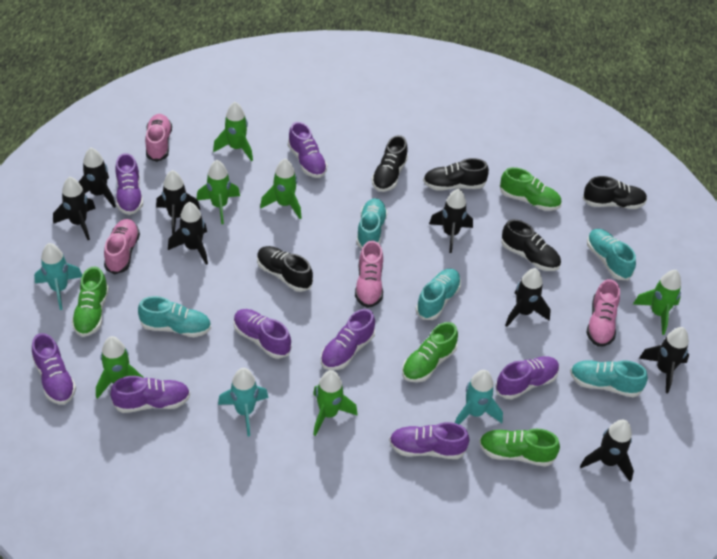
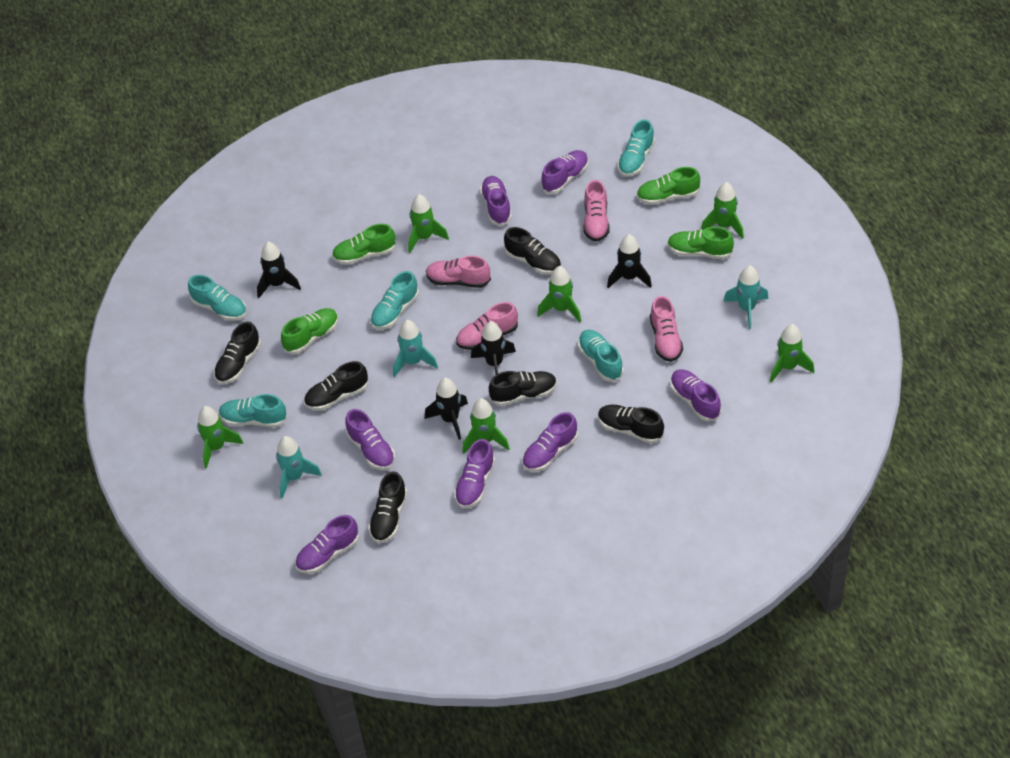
black rocket: [53,177,96,240] [79,148,116,208] [156,170,200,235] [168,202,208,265] [429,189,473,253] [505,268,551,327] [580,420,634,482] [639,327,689,393] = 8 -> [257,242,301,298] [425,378,468,440] [471,321,516,375] [607,234,652,288] = 4
black shoe: [257,246,313,292] [372,135,408,192] [423,158,489,190] [501,219,561,271] [582,176,647,209] = 5 -> [214,322,261,384] [304,361,368,410] [368,471,407,543] [489,371,557,406] [504,227,561,274] [598,405,664,443] = 6
purple shoe: [32,333,76,404] [110,376,190,413] [115,153,143,215] [234,309,292,359] [288,122,328,178] [321,309,375,370] [389,422,469,459] [495,356,559,399] = 8 -> [295,515,359,574] [345,409,395,470] [454,439,495,508] [480,176,512,226] [522,412,578,472] [541,150,588,194] [670,369,721,421] = 7

